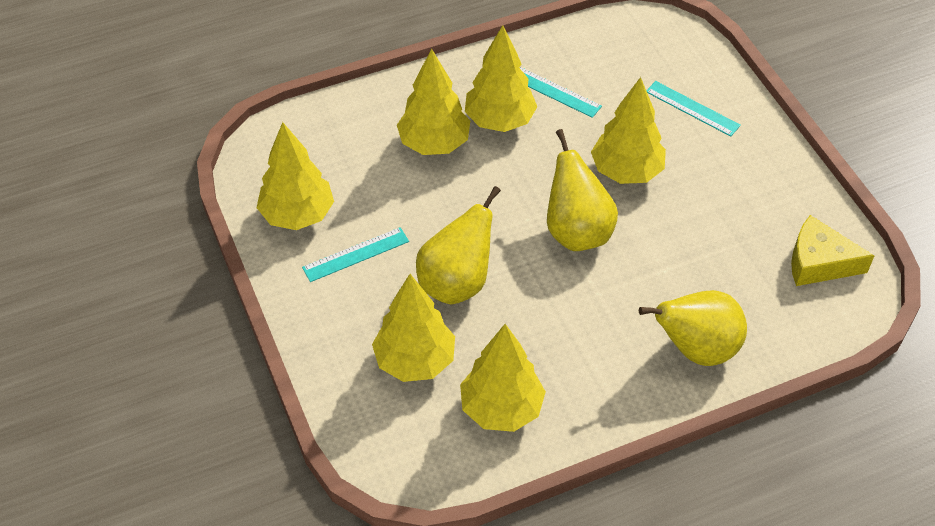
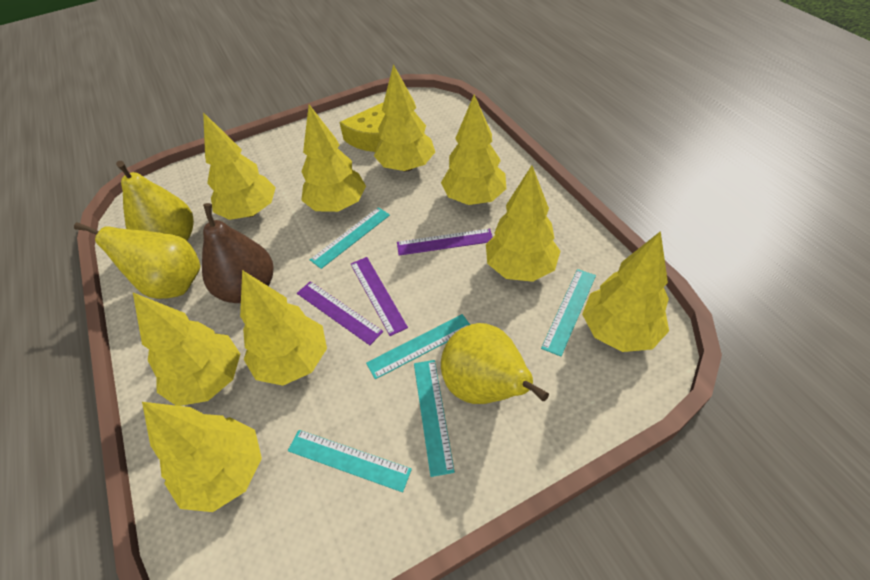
brown pear: none = 0 -> [202,203,273,303] = 1
purple ruler: none = 0 -> [297,281,383,345] [351,257,408,336] [397,228,493,256] = 3
turquoise ruler: [302,227,409,282] [520,67,602,118] [646,81,741,137] = 3 -> [288,430,412,492] [310,207,390,269] [366,314,470,379] [414,360,455,477] [541,269,596,356] = 5
yellow tree: [257,122,334,230] [372,274,455,382] [397,49,470,155] [460,324,546,432] [465,25,537,132] [591,77,666,184] = 6 -> [133,293,240,406] [142,402,262,512] [203,112,276,220] [240,270,327,386] [301,105,366,212] [374,64,435,172] [441,94,506,205] [486,165,560,282] [582,231,669,352] = 9

